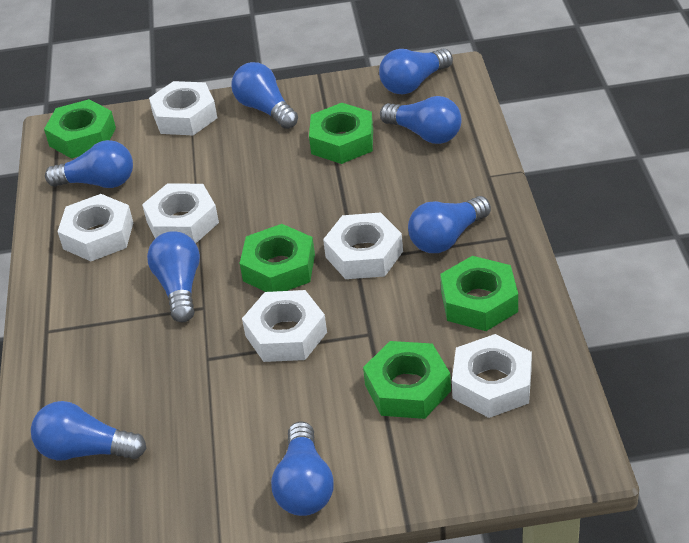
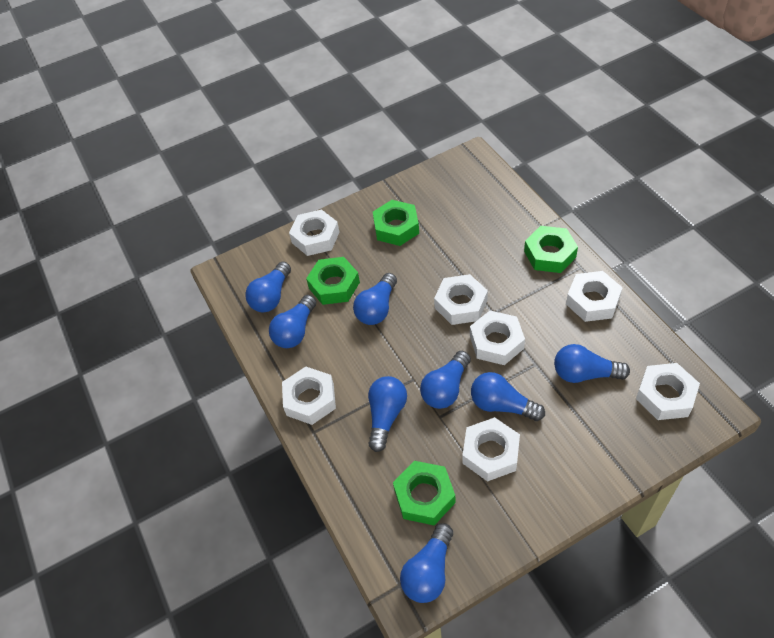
green nut: [44,99,116,159] [240,224,315,292] [309,103,373,164] [363,341,451,419] [440,256,518,331] = 5 -> [306,257,360,305] [373,200,419,246] [393,461,456,525] [524,226,578,273] = 4
white nut: [57,194,133,261] [142,184,219,243] [149,81,217,135] [242,290,327,362] [323,212,403,279] [452,334,532,418] = 6 -> [282,367,336,425] [289,209,339,256] [434,274,488,325] [463,417,520,482] [470,311,525,365] [566,271,623,322] [636,363,700,420] = 7

